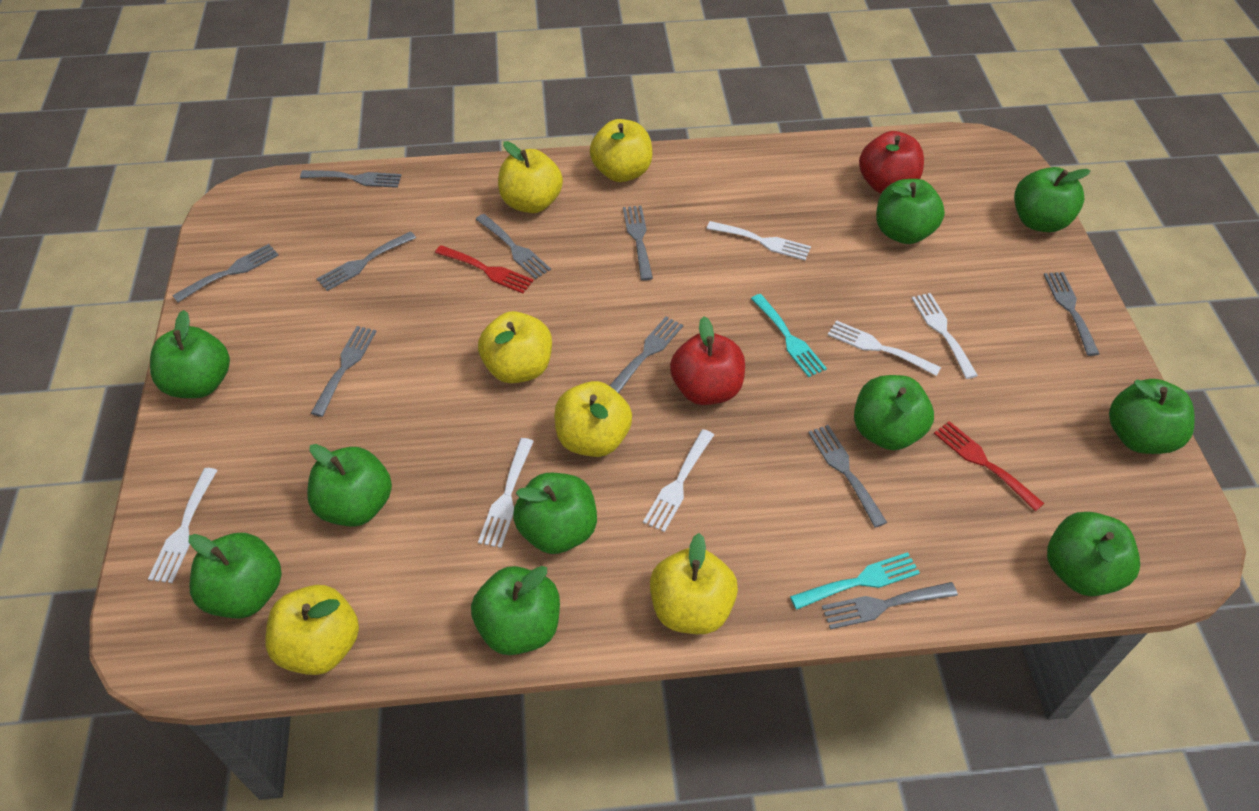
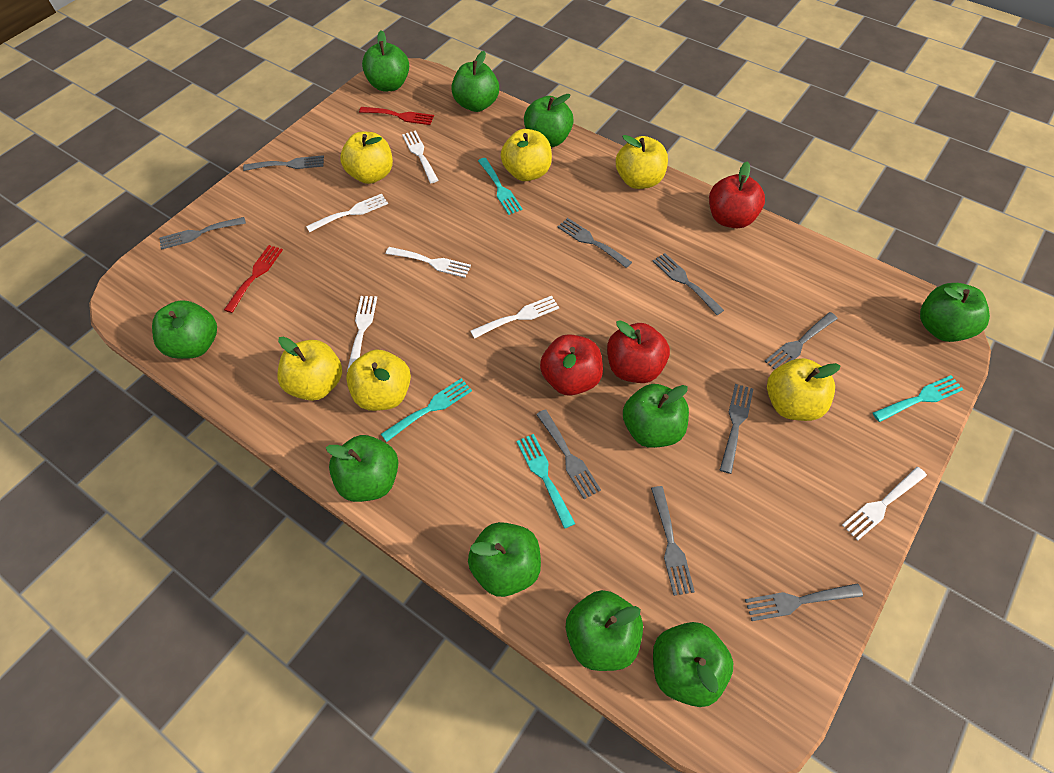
grey fork: [172,244,279,302] [300,170,402,188] [311,326,377,417] [317,231,416,291] [475,214,551,279] [610,316,683,393] [623,206,653,281] [808,425,887,528] [822,582,958,629] [1044,272,1100,356] = 10 -> [159,217,246,250] [243,155,324,171] [536,409,601,499] [557,218,632,268] [651,486,695,596] [653,253,724,315] [720,384,753,474] [745,583,863,621] [765,312,838,369] = 9
red apple: [670,316,745,405] [859,131,924,194] = 2 -> [540,334,603,396] [607,320,670,383] [709,162,765,228] = 3
turquoise fork: [751,294,827,377] [790,552,920,610] = 2 -> [381,378,472,442] [478,158,523,215] [517,434,575,529] [873,375,964,422] = 4

